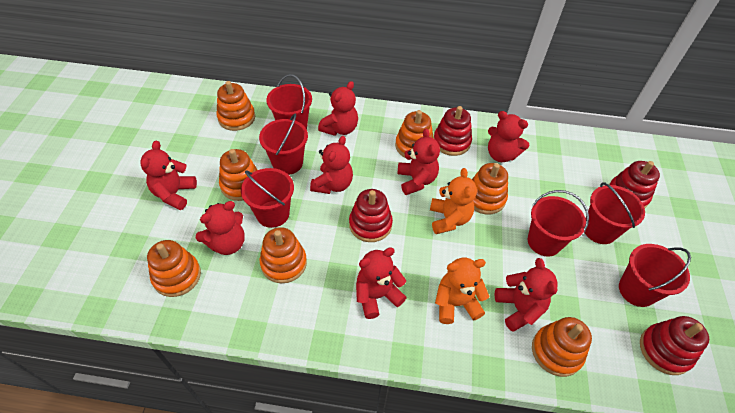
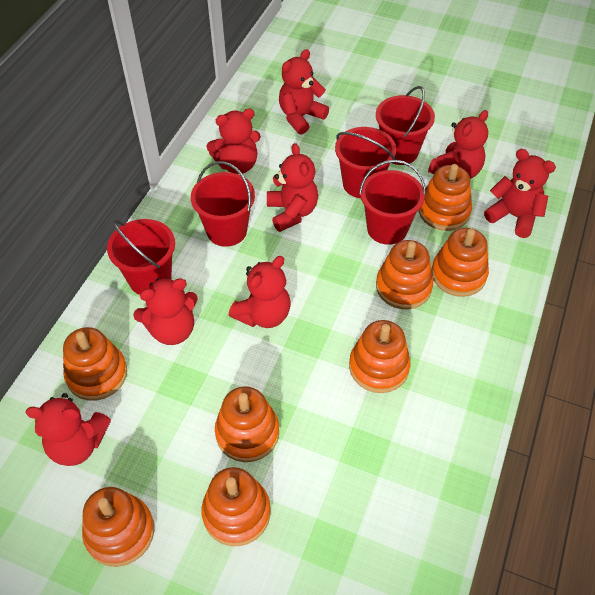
orange stacking toy: [147,240,201,297] [217,81,255,131] [219,149,258,201] [260,227,307,283] [395,110,434,160] [472,163,508,215] [532,317,592,377] = 7 -> [63,327,127,401] [82,487,154,567] [201,467,270,546] [215,386,279,462] [349,320,411,393] [376,240,433,309] [418,164,472,231] [431,228,489,297] = 8
orange teddy bear: [430,168,477,234] [435,258,489,324] = 2 -> none = 0
red bucket: [241,168,294,228] [259,114,308,175] [266,74,312,129] [528,190,589,257] [584,182,645,244] [619,244,691,307] = 6 -> [107,219,175,295] [191,161,255,247] [335,127,396,198] [359,160,426,245] [376,86,435,165] = 5
red stacking toy: [349,189,393,242] [434,106,472,156] [609,161,660,208] [640,316,709,375] = 4 -> none = 0

